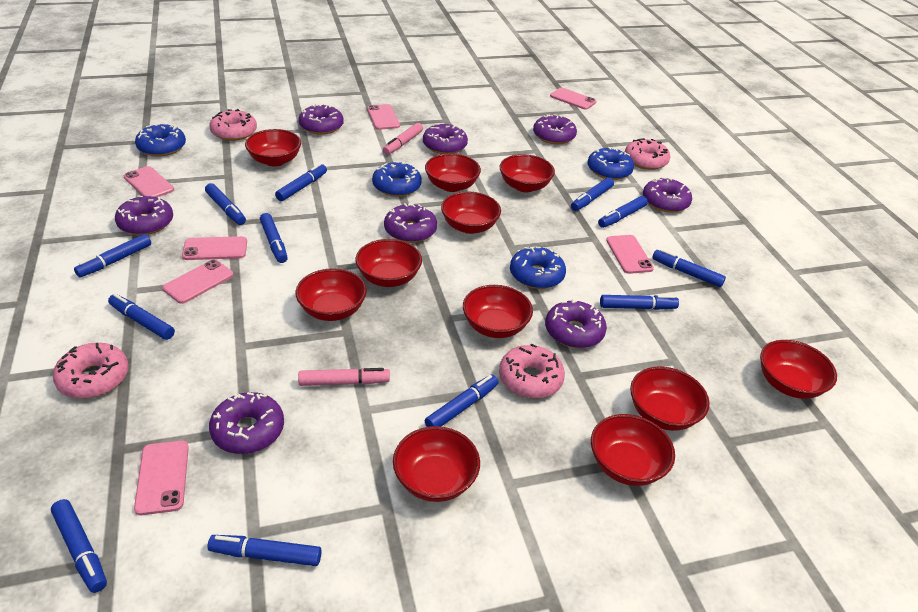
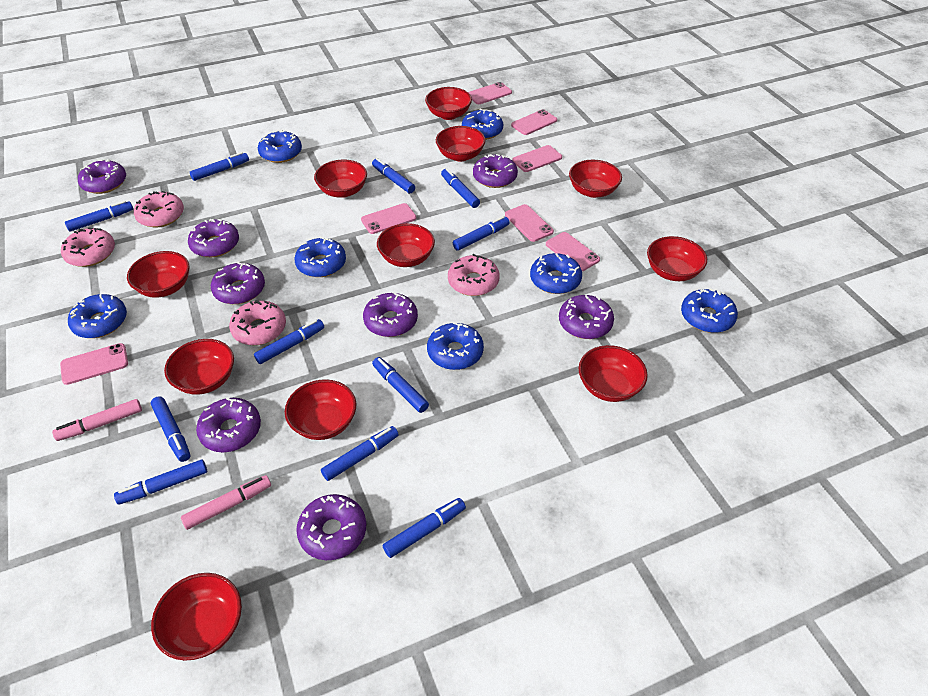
blue donut: [135,123,186,157] [372,161,422,197] [510,247,566,289] [587,147,634,180] = 4 -> [68,294,127,338] [258,130,302,163] [294,237,346,277] [427,322,484,370] [462,109,503,140] [530,253,582,294] [681,289,738,333] = 7
blue marker: [51,499,107,593] [74,234,151,278] [108,294,175,340] [205,183,246,225] [208,535,322,566] [260,213,288,263] [275,164,327,201] [425,374,498,427] [571,177,614,211] [598,196,648,228] [600,295,679,310] [652,249,726,287] = 12 -> [65,201,133,232] [114,459,207,505] [151,396,190,462] [190,152,249,181] [254,319,324,364] [321,426,399,481] [372,158,415,193] [372,357,429,413] [383,498,466,558] [441,168,480,208] [453,216,510,251] = 11

